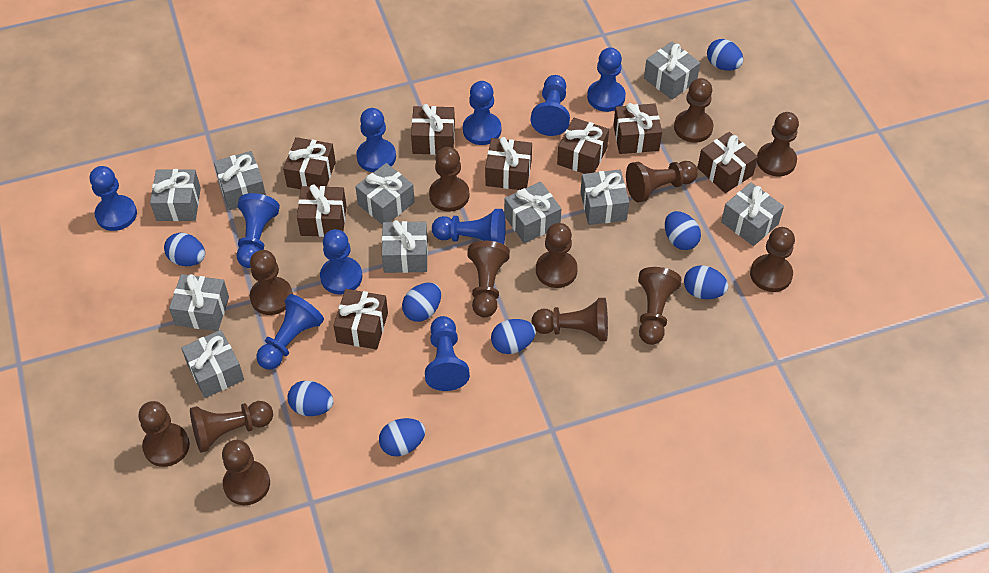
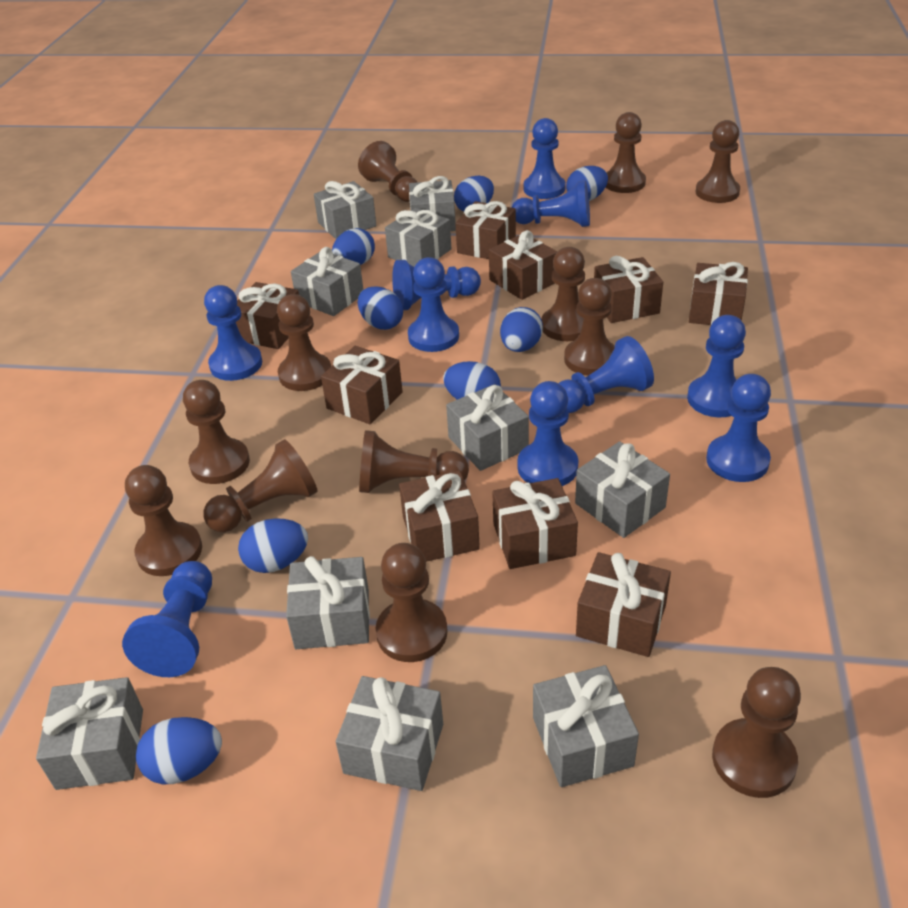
brown gift: [283,137,336,189] [297,184,347,237] [334,289,388,350] [411,104,455,155] [485,137,532,190] [557,118,609,174] [613,103,662,154] [697,132,758,193] = 8 -> [236,282,299,349] [321,346,403,424] [399,471,480,562] [455,201,516,259] [489,230,557,300] [492,478,578,569] [576,552,671,657] [594,256,663,323] [689,262,748,325] = 9
brown pawn: [138,401,190,467] [190,401,273,453] [222,440,270,505] [250,250,293,315] [429,147,469,212] [467,241,510,318] [532,298,608,341] [536,223,578,288] [626,161,698,203] [638,267,682,345] [674,78,713,143] [750,227,795,292] [757,112,799,176] = 13 -> [125,465,202,576] [183,380,250,484] [203,439,317,532] [277,294,331,391] [358,141,418,202] [359,430,469,493] [376,543,448,662] [541,247,585,341] [564,278,615,376] [606,112,646,193] [696,120,740,203] [712,667,801,798] = 12

